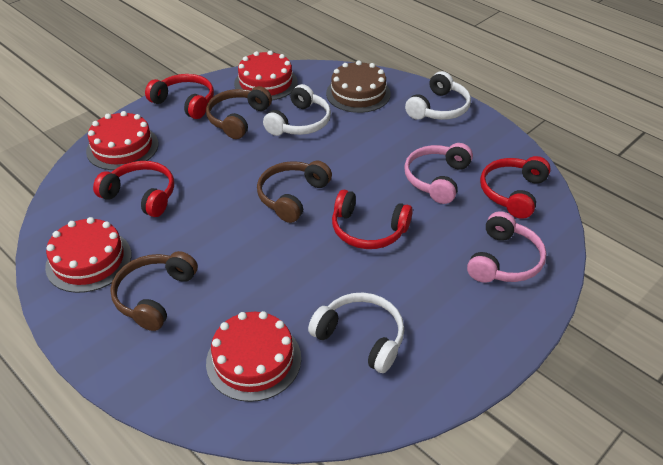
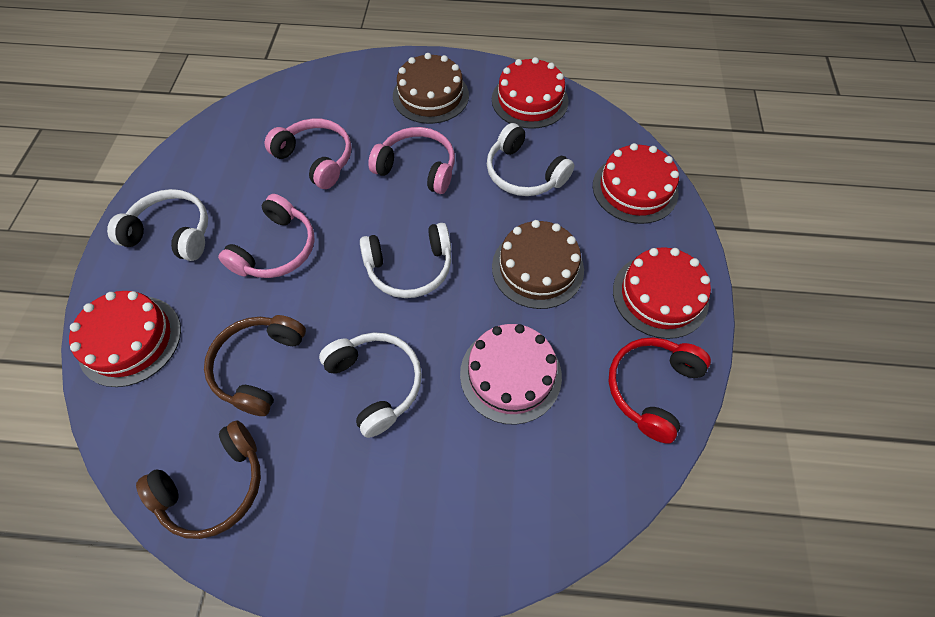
brown cake: [326,60,391,113] = 1 -> [393,53,469,124] [492,220,584,309] = 2
brown headphones: [110,251,198,331] [206,86,272,139] [257,161,332,223] = 3 -> [136,420,261,539] [204,315,306,416] = 2
pink cake: none = 0 -> [460,324,562,425] = 1
pink headphones: [404,143,473,204] [467,211,546,283] = 2 -> [218,194,315,278] [265,119,352,189] [368,127,455,194] = 3
red headphones: [93,161,174,217] [145,74,214,119] [332,190,413,249] [480,156,551,219] = 4 -> [609,337,711,444] = 1
white headphones: [263,84,331,136] [308,293,404,373] [405,71,471,120] = 3 -> [107,189,208,261] [319,332,422,438] [360,223,451,298] [487,123,575,196] = 4

